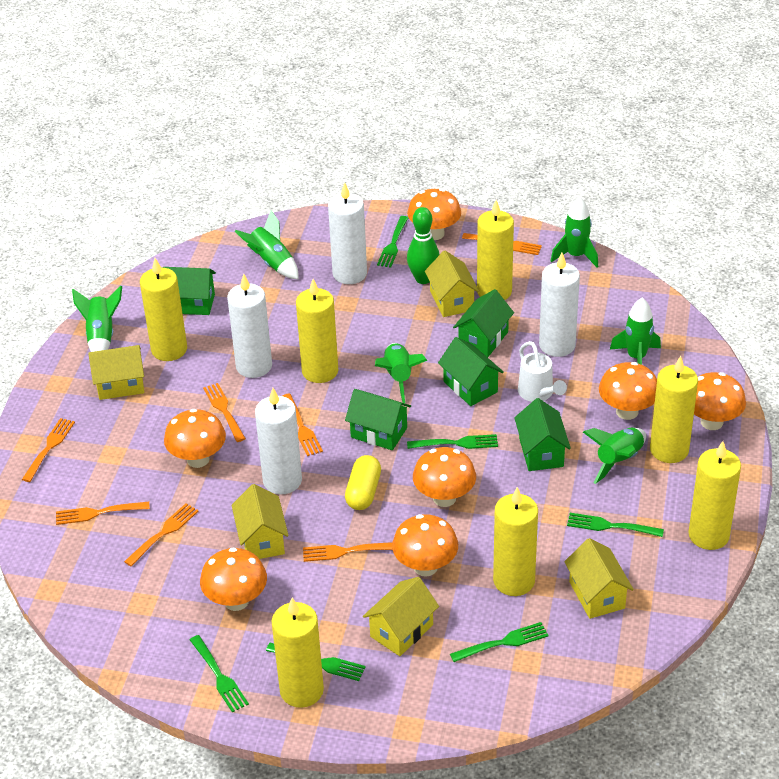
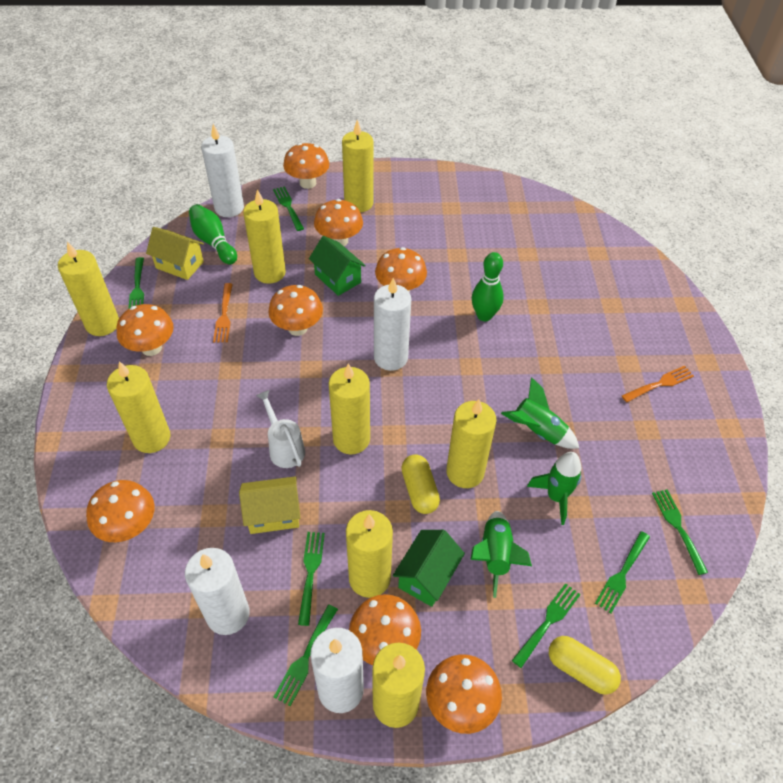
green bowling pin: [407,207,439,284] = 1 -> [189,204,237,264] [472,252,504,321] = 2
green fork: [190,635,249,712] [266,643,365,681] [377,216,408,268] [407,434,498,449] [450,622,549,662] [567,513,664,537] = 6 -> [128,257,144,309] [273,186,304,231] [274,605,338,706] [298,532,325,626] [512,583,581,668] [595,531,650,613] [652,489,708,575] = 7
green house: [163,267,216,315] [345,389,411,450] [438,337,504,406] [453,289,514,357] [514,398,571,471] = 5 -> [309,236,366,296] [393,530,465,607] = 2
green rocket: [72,286,122,352] [235,210,299,279] [375,343,427,403] [551,197,598,267] [583,428,646,484] [610,297,661,365] = 6 -> [470,511,532,598] [501,377,579,449] [527,452,582,525] = 3
orange fork: [22,418,75,482] [56,502,150,525] [124,503,199,567] [203,383,246,442] [282,393,323,456] [303,542,393,562] [462,233,542,255] = 7 -> [213,283,233,342] [622,366,694,402] = 2
orange mushroom: [164,409,226,468] [200,547,267,611] [392,514,458,577] [407,188,461,240] [413,447,476,507] [599,362,657,420] [694,372,746,430] = 7 -> [86,480,154,542] [116,304,174,356] [268,285,323,336] [283,143,329,189] [314,199,363,246] [349,594,421,665] [375,247,427,292] [426,654,502,734] = 8
yellow candle: [140,258,187,361] [272,598,324,708] [296,279,338,383] [477,200,514,300] [493,487,538,596] [650,355,698,463] [688,441,741,550] = 7 -> [58,241,119,336] [107,361,170,453] [243,189,286,284] [329,363,370,455] [342,120,374,212] [346,510,393,598] [372,642,425,728] [446,399,496,488] = 8
yellow capsule: [345,455,381,510] = 1 -> [401,454,440,514] [549,636,621,695] = 2
yellow house: [88,345,144,400] [232,484,289,559] [363,577,439,656] [425,251,479,317] [564,538,634,619] = 5 -> [146,227,204,280] [239,476,301,534] = 2

